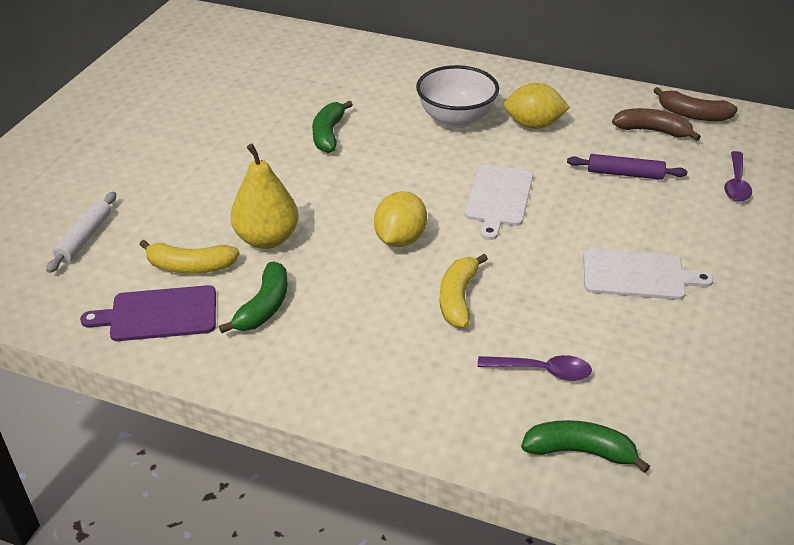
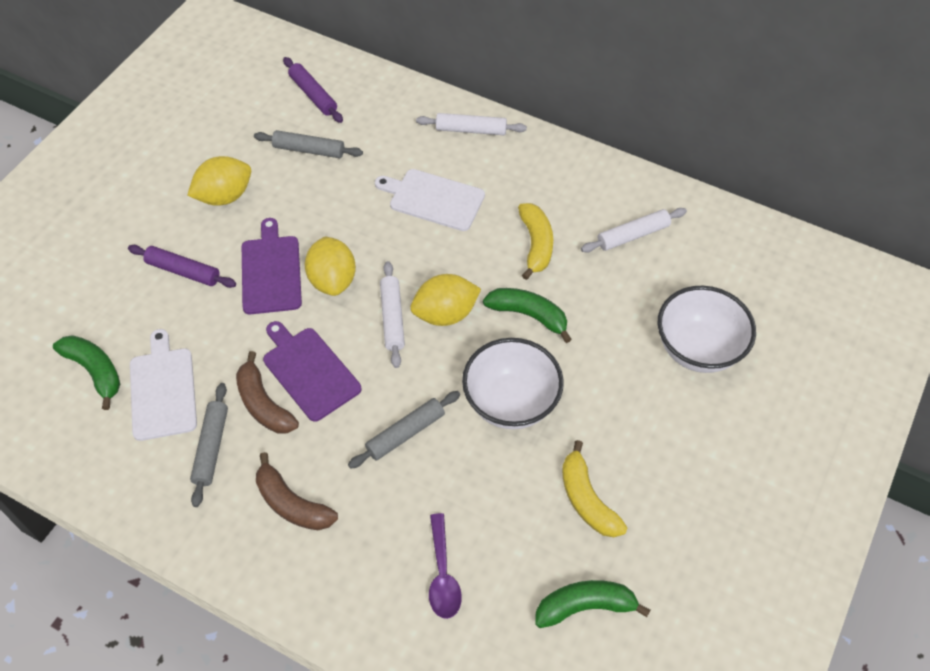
grey rolling pin: none = 0 -> [190,383,228,507] [254,130,363,158] [348,391,460,468] = 3
purple cutting board: [80,285,216,341] = 1 -> [242,218,302,315] [263,321,361,422] = 2
purple rolling pin: [567,154,687,180] = 1 -> [128,245,236,288] [283,57,343,123] = 2
purple spoon: [477,355,592,381] [724,151,752,202] = 2 -> [429,513,462,619] = 1
white bowl: [416,65,499,128] = 1 -> [462,338,564,429] [658,286,756,373] = 2
white rolling pin: [46,192,116,273] = 1 -> [380,261,405,368] [416,113,527,135] [581,208,687,253] = 3
yellow lemon: [374,191,427,247] [504,83,570,129] = 2 -> [187,156,251,206] [305,237,356,296] [410,274,481,326] = 3
yellow pear: [230,144,299,249] = 1 -> none = 0

